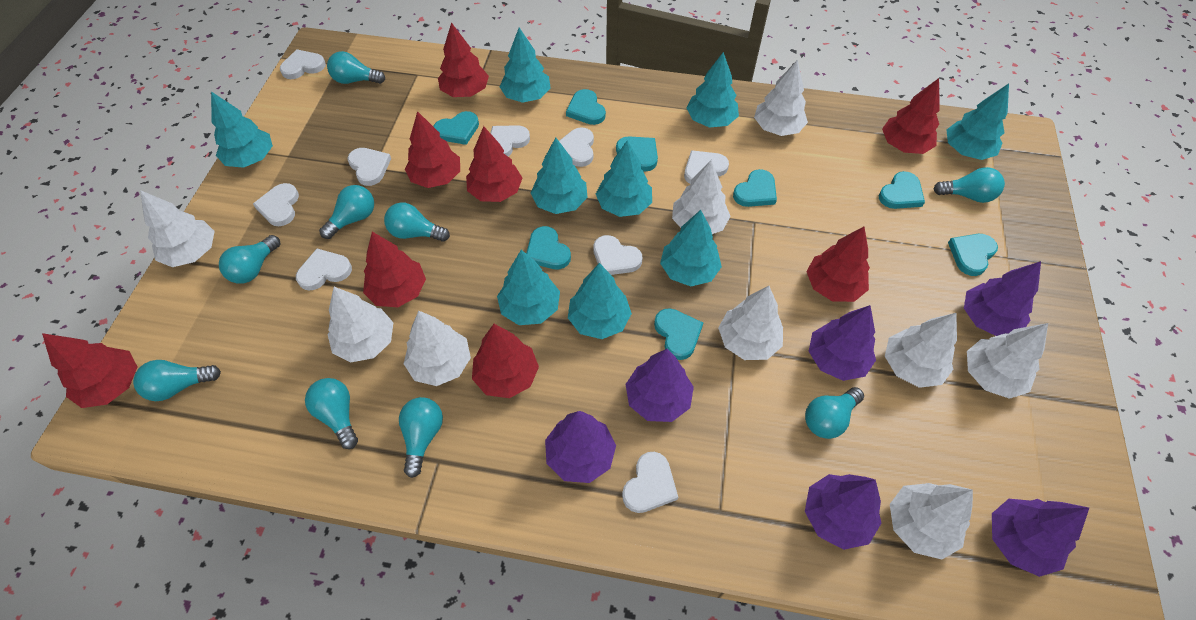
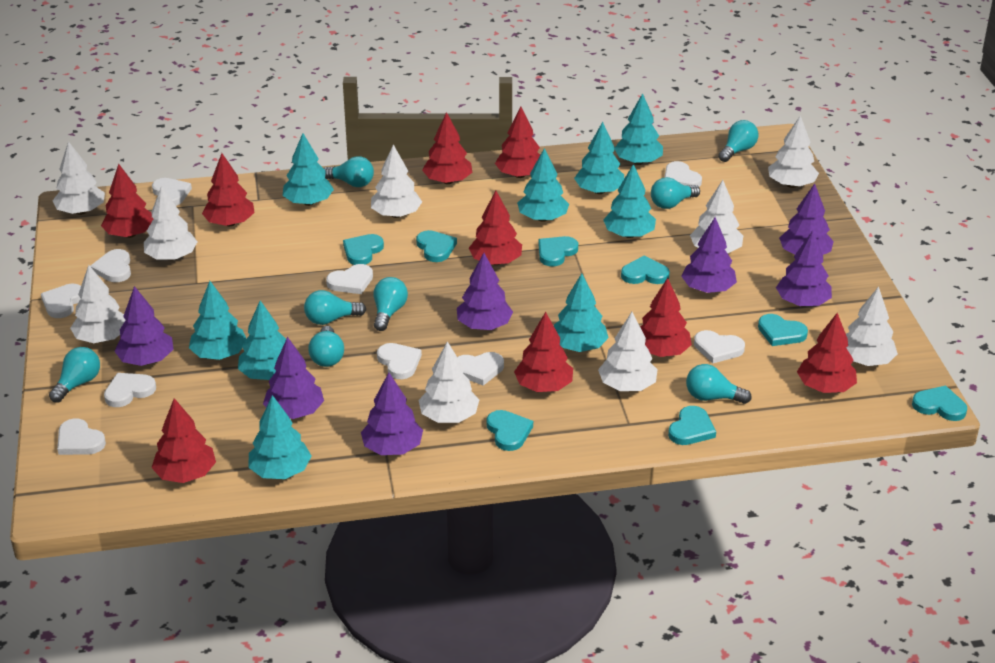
purple tree: [545,411,616,483] [625,349,694,422] [805,474,881,550] [809,305,876,381] [964,261,1041,336] [992,499,1089,577] = 6 -> [114,286,173,366] [263,337,324,419] [361,372,423,455] [457,253,513,330] [681,217,737,293] [776,230,832,306] [779,184,834,255] = 7
red tree: [42,333,138,408] [363,232,426,307] [405,111,460,188] [438,22,489,97] [466,126,522,202] [472,324,539,398] [806,227,870,302] [882,78,940,154] = 8 -> [101,164,154,238] [151,398,216,483] [202,153,255,226] [422,112,472,184] [469,191,522,265] [495,107,540,178] [514,312,573,392] [640,278,692,357] [797,313,857,393] = 9
turquoise light bulb: [133,360,221,401] [219,235,280,284] [305,378,358,449] [319,185,374,239] [327,51,385,84] [384,203,450,242] [399,397,443,478] [805,387,864,439] [933,167,1005,203] = 9 -> [49,347,100,403] [304,290,366,325] [308,326,344,367] [323,156,374,187] [374,277,408,331] [651,177,700,209] [686,364,752,404] [718,120,758,162] = 8
white heart: [253,183,299,226] [280,49,326,79] [296,249,352,291] [348,148,391,186] [491,125,530,157] [559,127,594,167] [593,235,642,275] [622,452,678,513] [684,150,729,184] = 9 -> [41,284,81,318] [57,418,106,455] [90,249,131,282] [104,373,156,407] [152,178,192,206] [326,264,373,294] [377,343,422,379] [457,352,504,386] [664,161,702,187] [694,330,745,363] = 10

